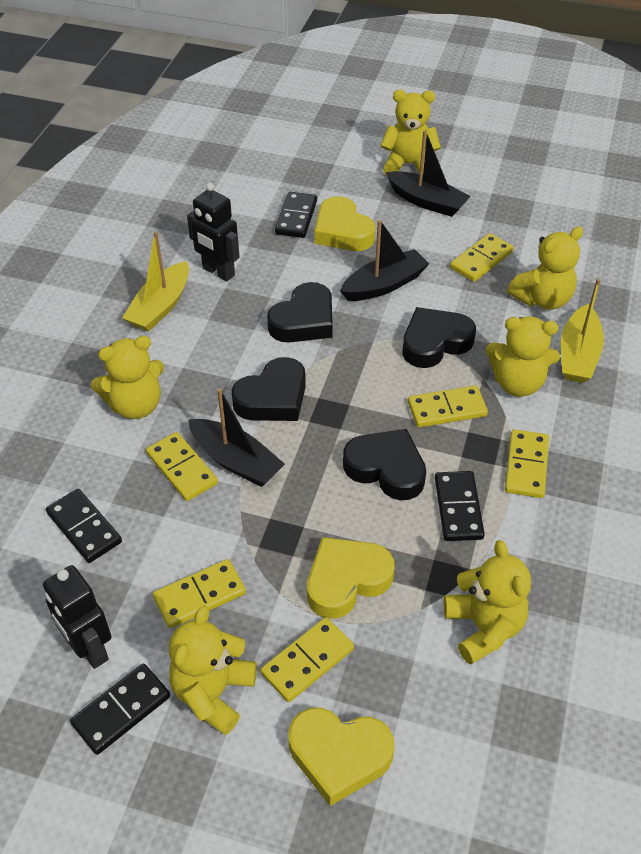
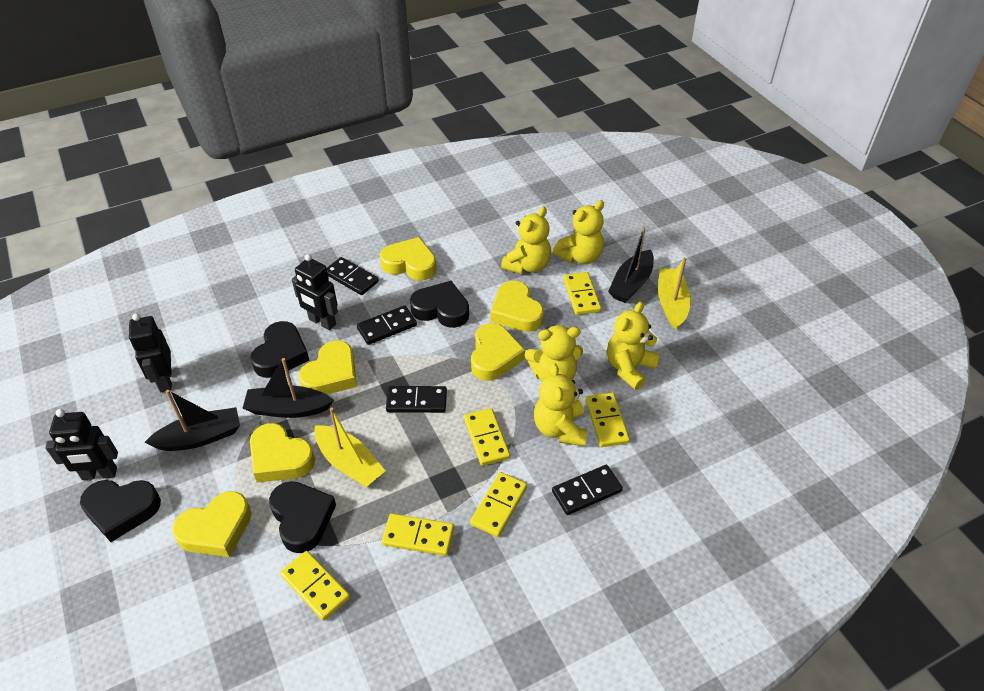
black robot: [43,565,112,669] [187,183,240,281] = 2 -> [45,409,118,480] [129,313,172,392] [292,254,338,330] = 3
yellow heart: [289,708,394,806] [307,537,395,619] [314,196,375,251] = 3 -> [172,491,251,557] [250,423,315,483] [299,340,357,394] [380,237,436,281] [471,323,525,381] [491,281,544,332] = 6
yellow teddy bear: [91,336,164,419] [169,606,257,735] [380,90,441,175] [444,540,531,665] [486,317,560,397] [507,227,583,310] = 6 -> [501,206,551,274] [525,325,583,382] [534,364,587,446] [553,200,604,264] [607,302,660,390] = 5

